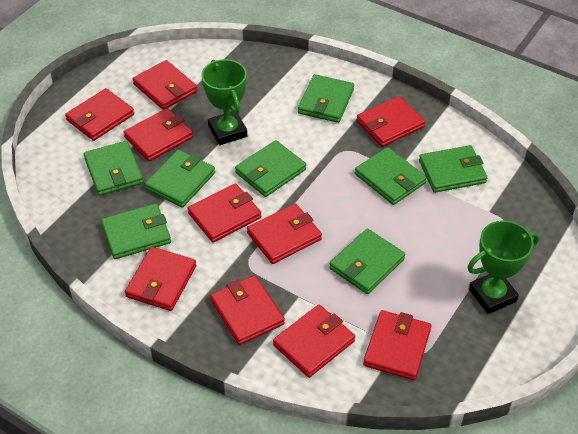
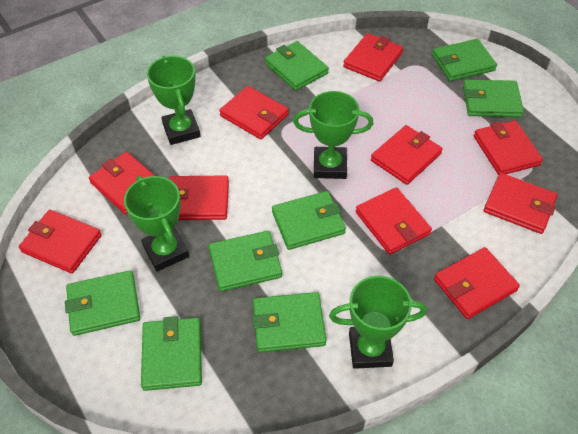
green trophy: [201,59,247,145] [467,221,539,314] = 2 -> [124,176,189,271] [147,56,201,145] [293,91,373,179] [329,276,427,369] = 4

